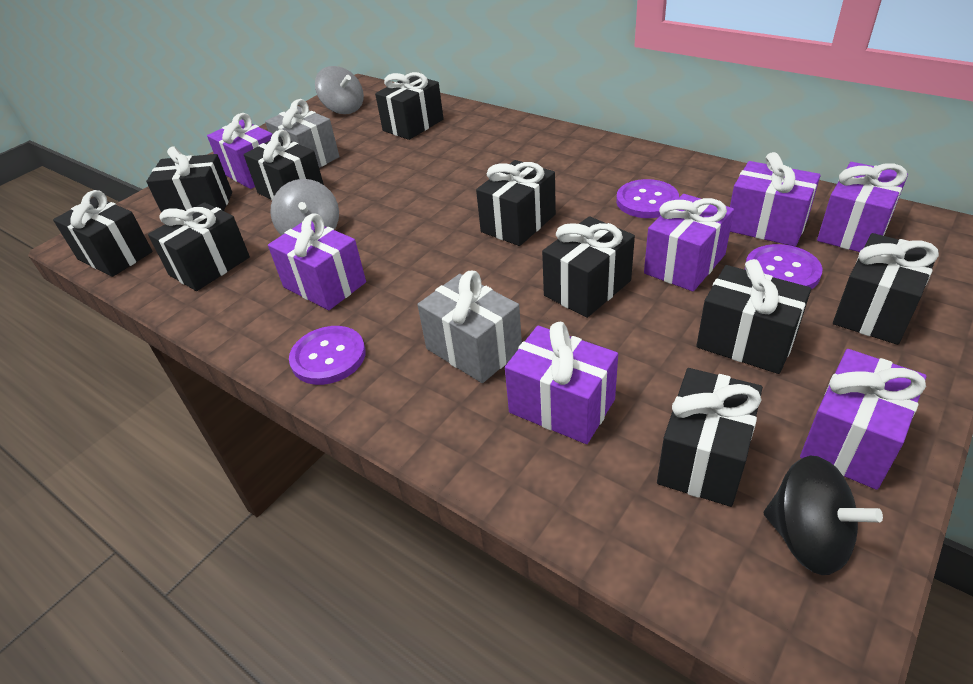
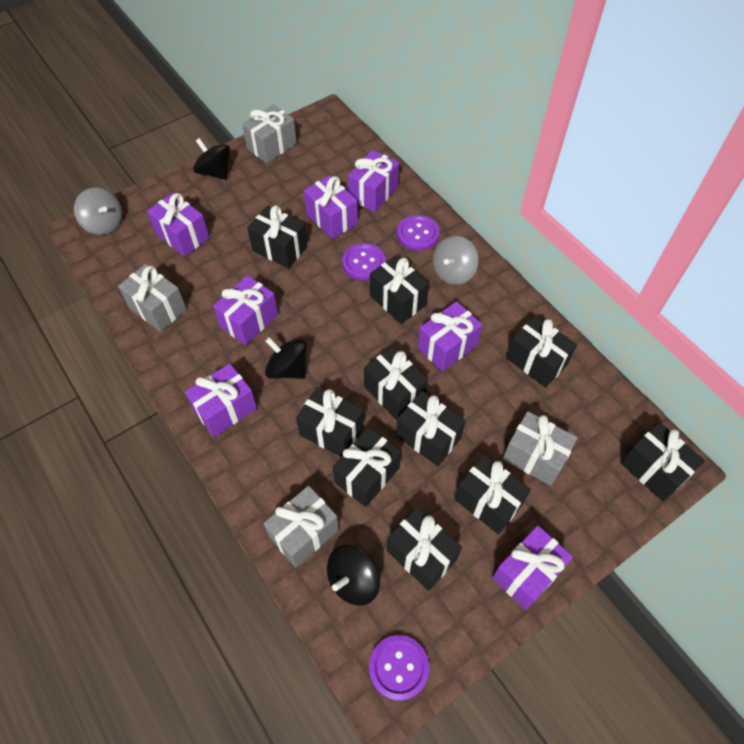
black spinning top: [764,455,883,575] = 1 -> [193,138,230,180] [265,337,307,379] [327,545,380,606] = 3
grey gift: [265,99,339,168] [417,271,522,383] = 2 -> [118,264,187,332] [242,104,297,163] [263,486,339,568] [503,411,578,486] = 4

